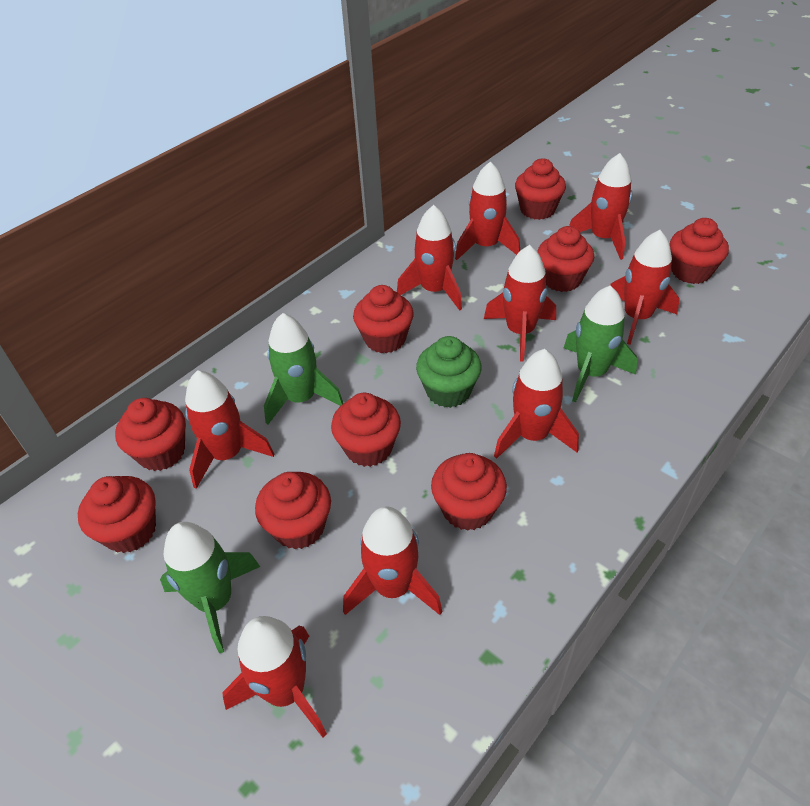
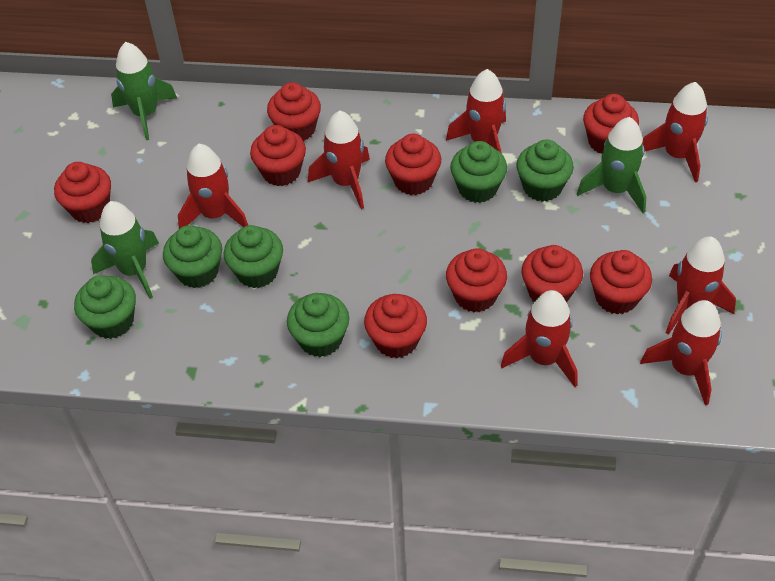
green cupcake: [416,336,482,408] = 1 -> [74,275,136,339] [163,225,222,288] [223,225,283,288] [287,293,349,357] [450,141,507,203] [516,139,574,202] = 6
red rocket: [185,370,274,489] [222,616,327,738] [343,506,443,615] [397,205,462,311] [455,162,520,260] [484,245,556,362] [494,349,579,459] [569,153,632,260] [610,230,680,345] = 9 -> [178,144,248,229] [308,111,370,209] [446,69,506,153] [501,290,578,387] [640,300,722,405] [643,82,708,182] [666,236,736,335] = 7

